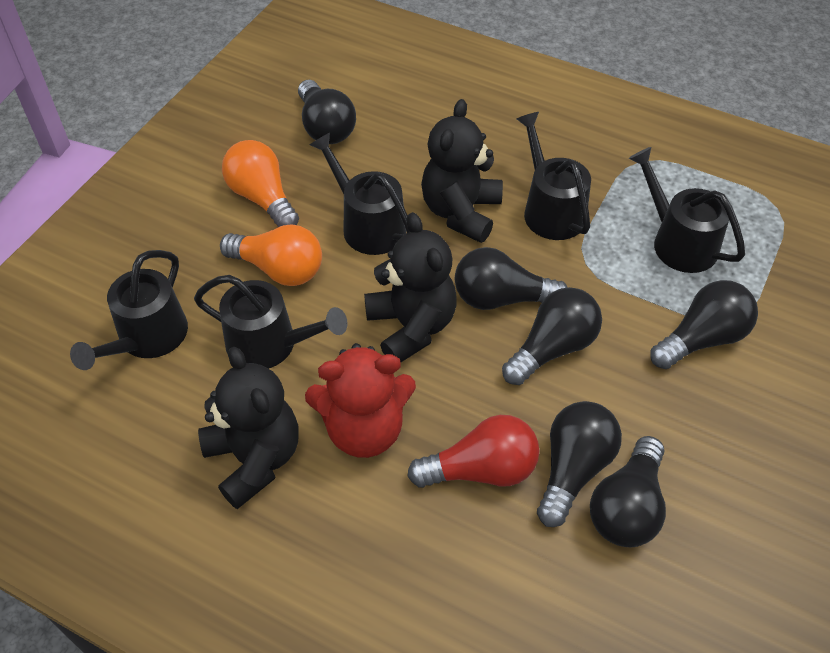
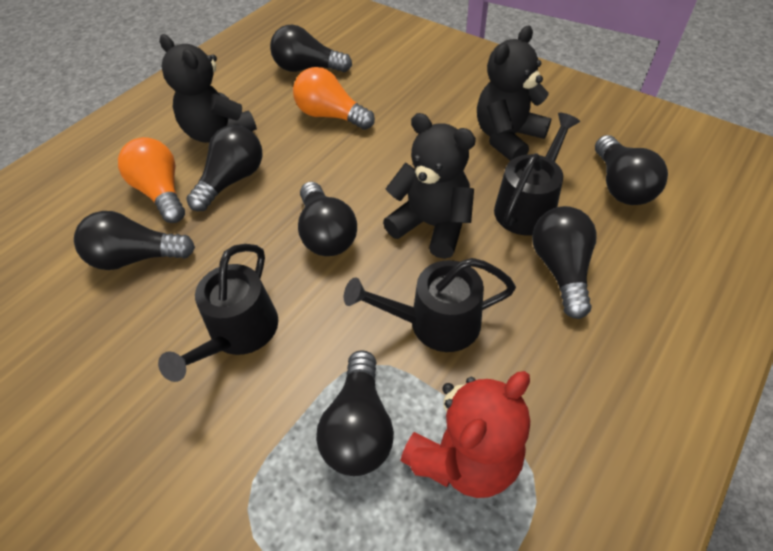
black light bulb: [298,80,356,144] [455,247,568,310] [502,287,602,385] [537,401,622,527] [590,436,666,547] [650,280,758,369] = 6 -> [74,211,195,270] [186,125,262,211] [270,25,352,72] [298,182,357,256] [316,350,394,476] [532,206,597,319] [595,135,668,205] = 7
black watering can: [70,250,188,370] [194,275,348,369] [310,133,410,255] [517,112,591,240] [629,147,745,273] = 5 -> [158,244,278,382] [344,258,516,352] [494,113,580,235] = 3
red light bulb: [408,415,539,488] = 1 -> none = 0

